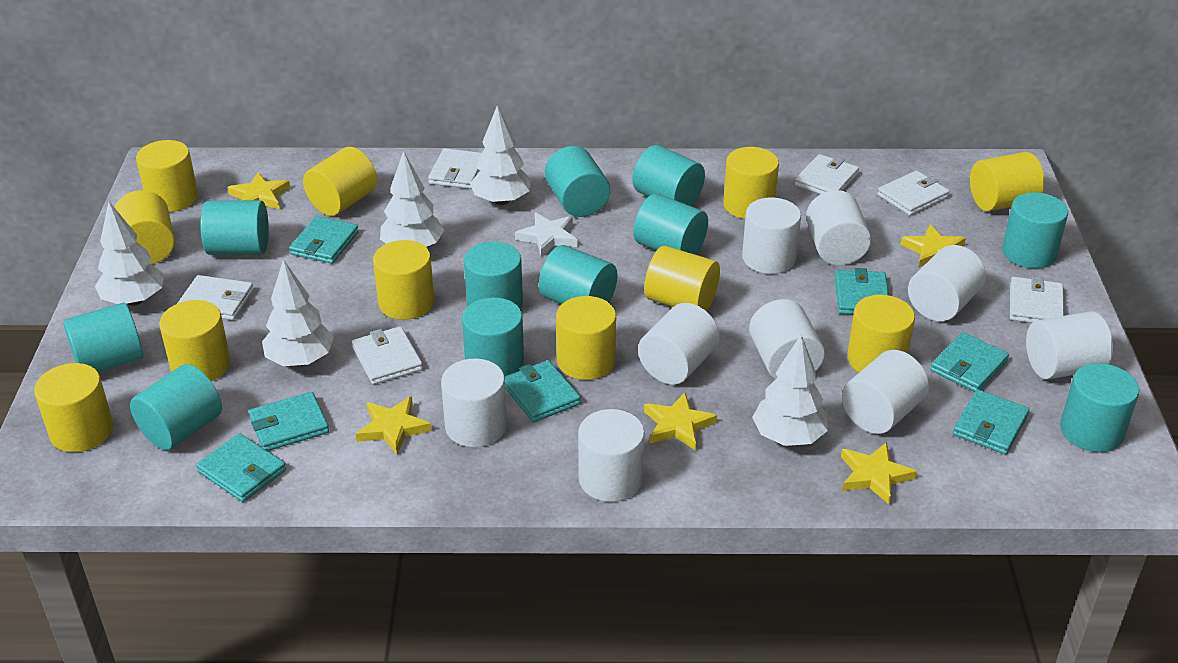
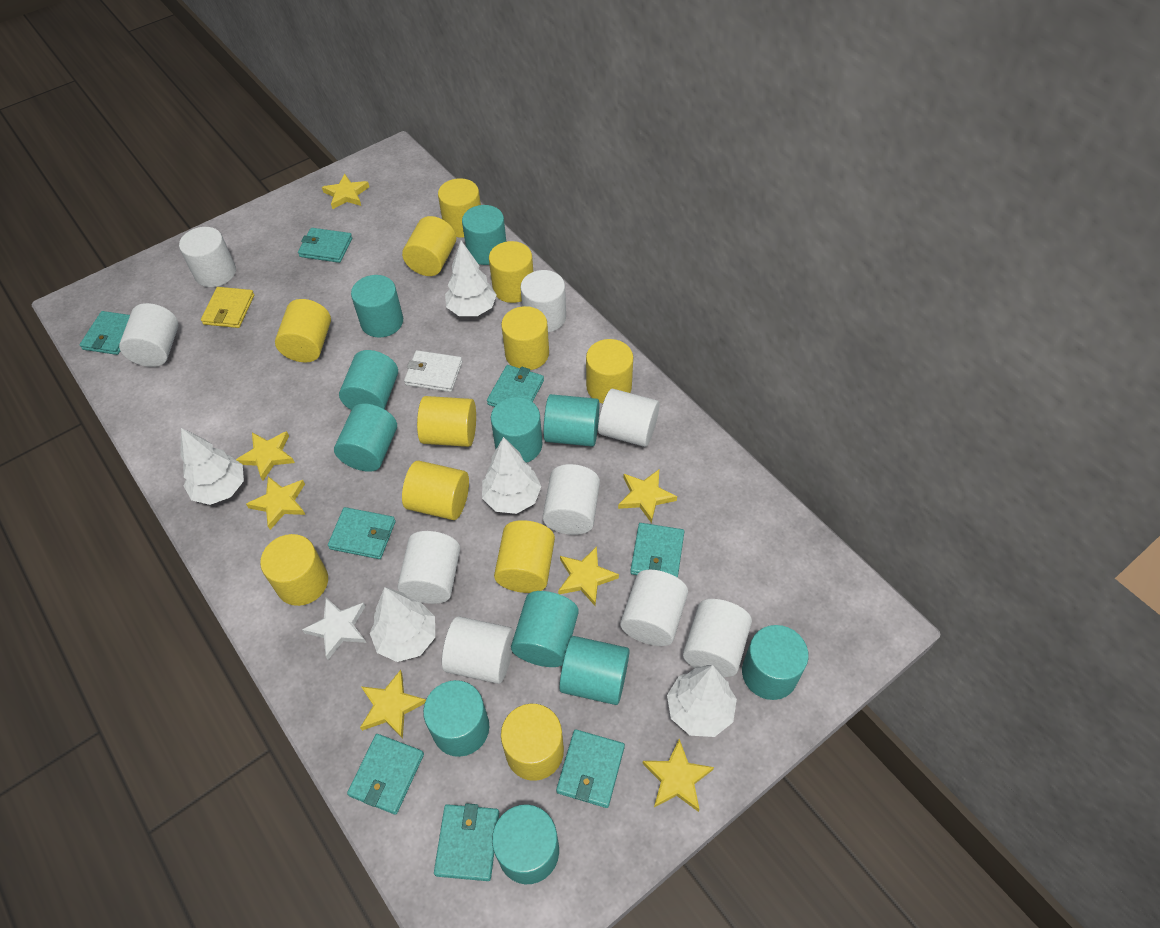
turquoise wallet: [196,433,286,502] [249,392,329,451] [289,216,359,264] [505,360,581,422] [835,268,889,314] [930,332,1009,392] [953,389,1030,455] = 7 -> [79,311,130,355] [298,228,353,263] [328,507,396,559] [347,734,424,815] [434,803,499,881] [487,365,544,407] [556,729,625,808] [630,523,685,578] = 8
white wallet: [177,275,254,320] [352,326,423,385] [428,148,481,189] [795,154,859,194] [878,170,949,216] [1010,276,1064,323] = 6 -> [404,350,462,392] = 1
yellow star: [228,172,290,209] [356,396,432,455] [644,393,717,451] [841,442,917,504] [900,224,966,267] = 5 -> [236,431,295,481] [246,476,306,530] [322,174,369,209] [360,670,426,739] [558,546,619,606] [618,470,677,523] [642,739,714,812] = 7
yellow wallet: none = 0 -> [201,287,254,328] = 1

